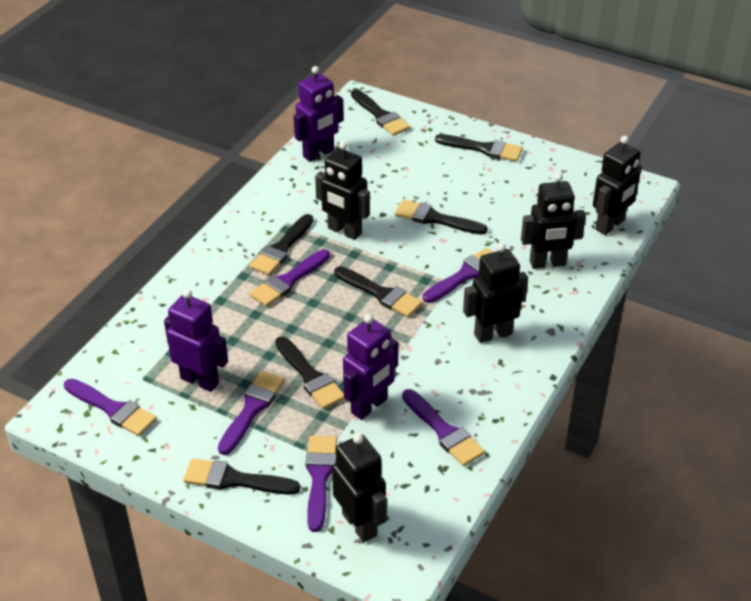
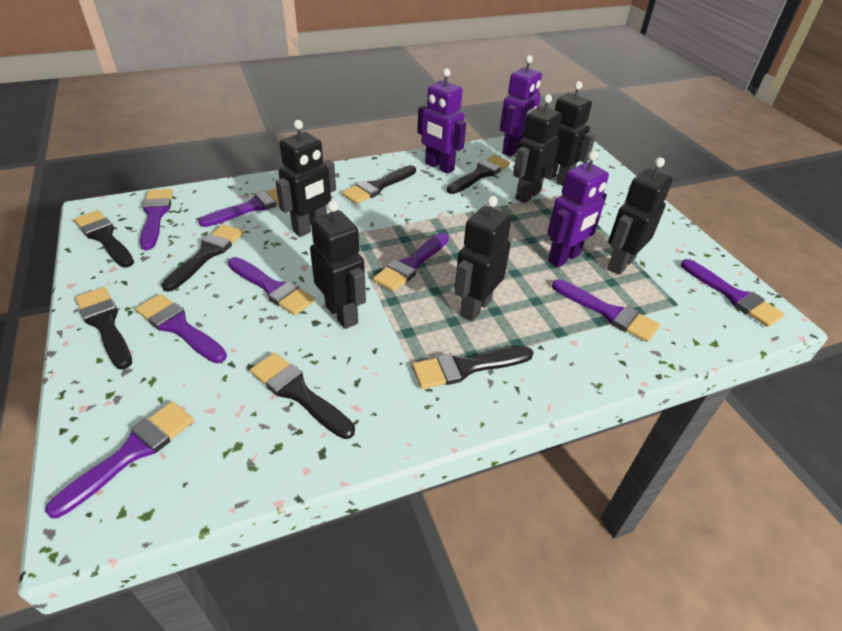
black robot: [315,141,370,240] [332,433,387,542] [463,243,528,343] [521,173,586,269] [593,136,642,235] = 5 -> [275,120,336,237] [310,200,366,329] [454,196,512,321] [513,94,562,203] [544,81,596,186] [607,157,673,275] = 6
purple brush: [64,379,157,436] [218,371,285,455] [250,249,330,307] [306,436,337,532] [402,389,485,466] [423,248,493,303] = 6 -> [45,401,194,518] [136,294,227,363] [140,189,173,250] [198,188,279,227] [228,257,315,315] [373,233,449,292] [552,279,660,342] [681,259,784,327] = 8

